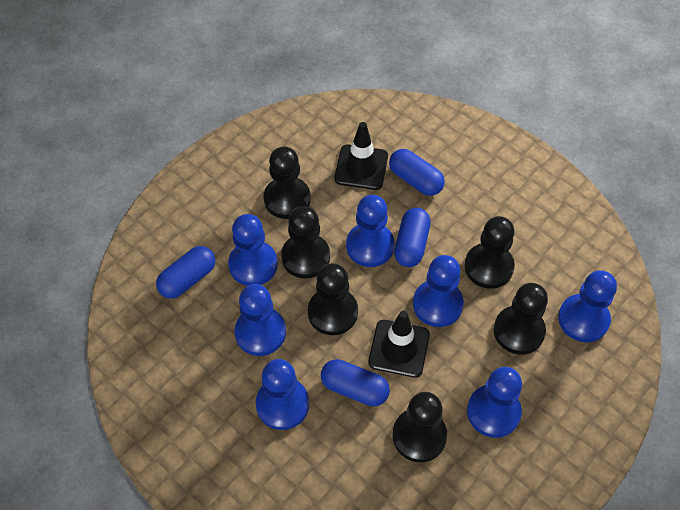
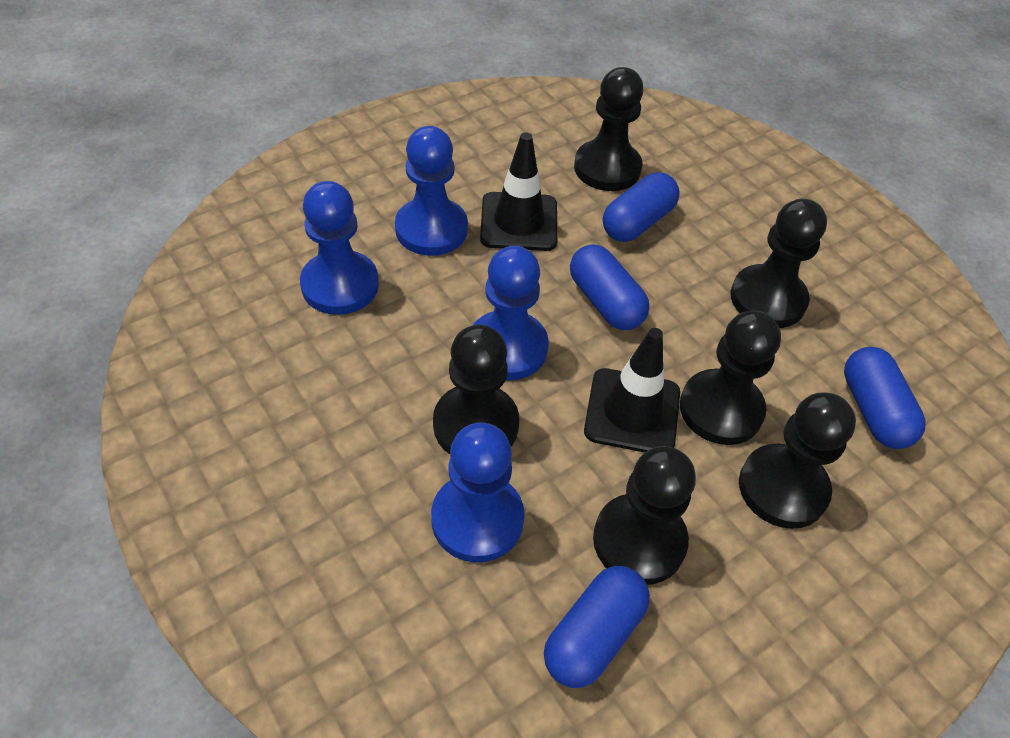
blue pawn: [228,214,278,286] [235,284,286,356] [256,359,309,430] [346,195,395,267] [413,255,464,327] [467,367,522,438] [558,270,617,342] = 7 -> [300,181,379,315] [395,126,468,256] [431,423,525,562] [473,246,549,380] = 4

